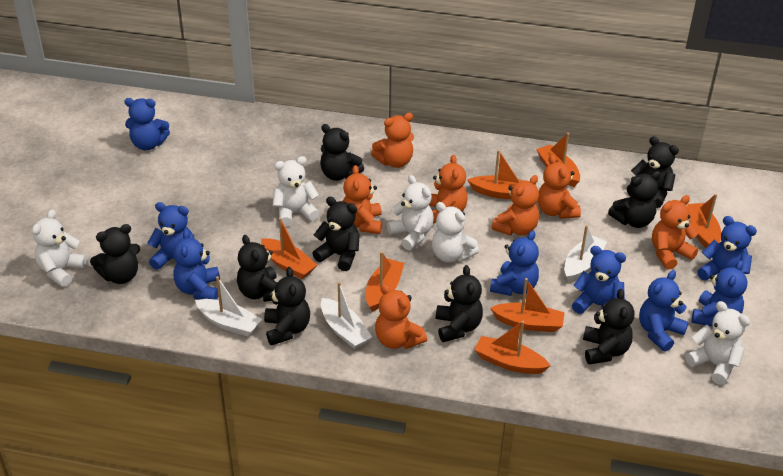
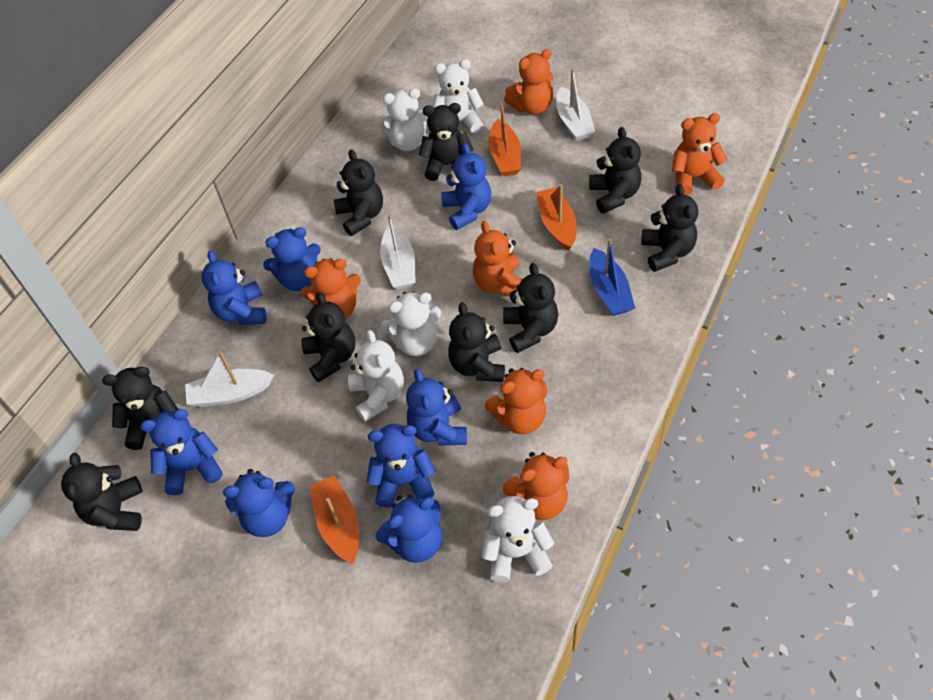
blue boat: none = 0 -> [589,239,635,316] = 1
orange boat: [261,218,317,279] [366,252,404,312] [467,150,523,199] [474,321,551,374] [490,278,565,332] [536,133,580,187] [687,194,721,248] = 7 -> [310,476,359,564] [489,103,521,176] [536,184,577,251] = 3
orange teddy bear: [343,165,382,234] [371,113,414,168] [375,284,427,349] [429,155,467,223] [492,175,539,236] [538,155,581,219] [652,195,698,270] = 7 -> [301,258,361,319] [473,221,523,297] [485,368,547,434] [503,452,570,520] [504,49,553,115] [672,113,727,195] = 6

